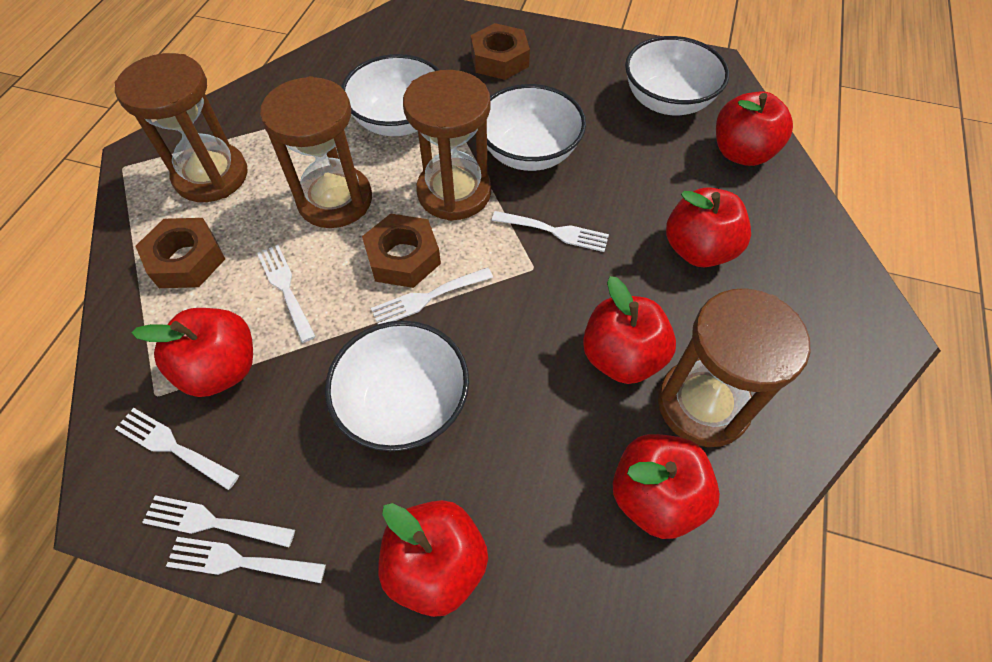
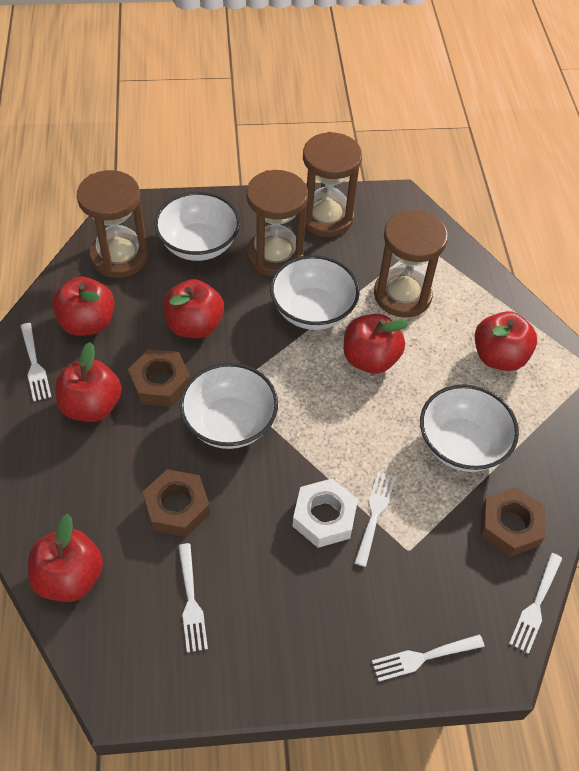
white fork: [115,408,239,490] [142,495,295,547] [166,537,326,583] [257,245,316,343] [371,267,493,324] [492,211,609,252] = 6 -> [21,323,51,401] [178,543,208,652] [354,472,396,567] [372,634,484,682] [509,553,563,654] = 5
white nut: none = 0 -> [293,479,358,548] = 1

